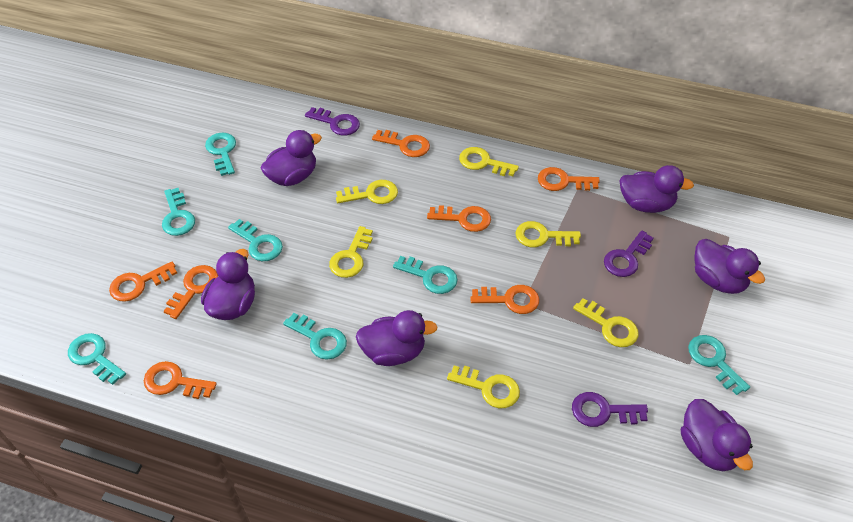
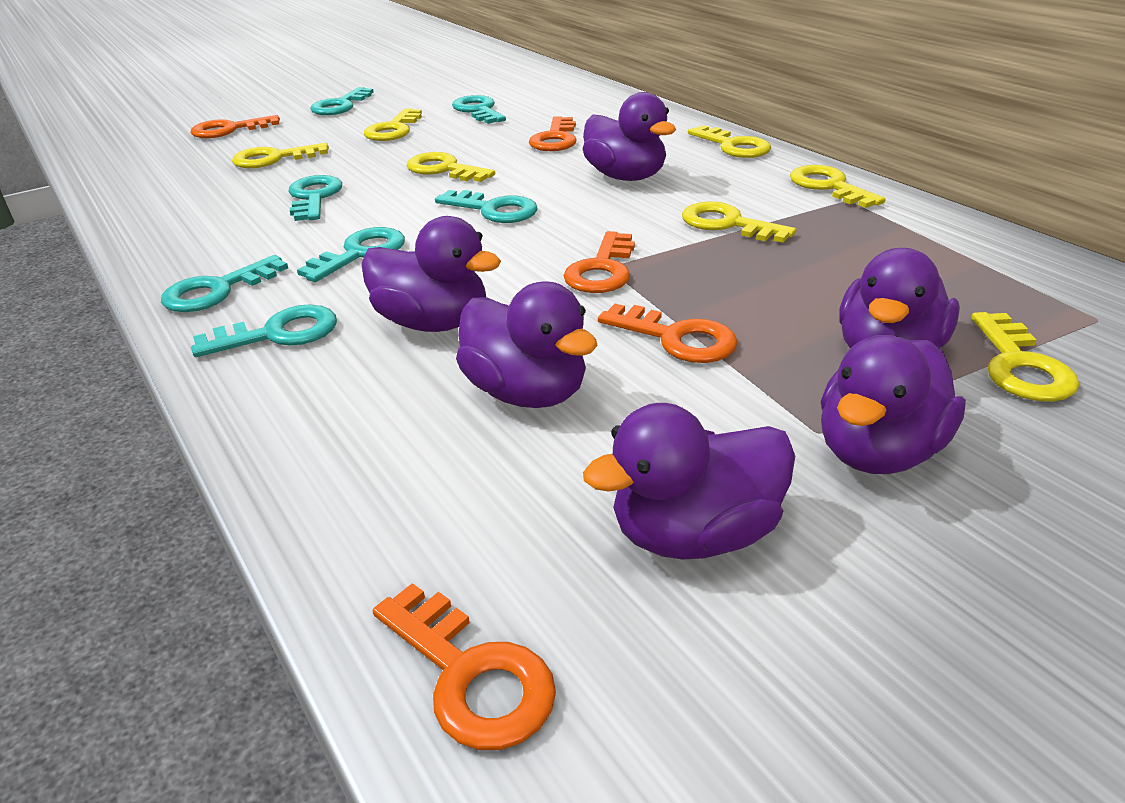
orange key: [109,262,177,302] [144,361,217,399] [163,265,218,319] [372,130,430,157] [427,205,491,232] [470,285,539,314] [538,167,600,191] = 7 -> [190,115,280,138] [373,583,556,750] [529,116,577,151] [563,231,635,293] [598,304,738,363] = 5
purple key: [305,107,360,136] [572,392,648,427] [604,230,653,277] = 3 -> none = 0
yellow key: [329,226,373,278] [336,180,398,204] [447,365,520,408] [459,147,519,176] [516,221,581,247] [573,298,639,347] = 6 -> [232,143,329,168] [364,108,422,141] [406,152,495,182] [682,201,796,243] [688,125,771,158] [790,165,886,208] [971,312,1079,402] = 7

